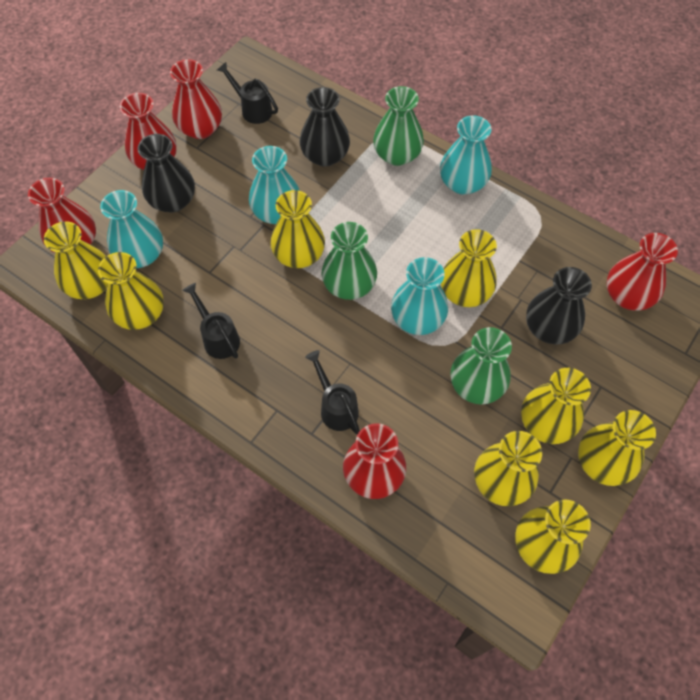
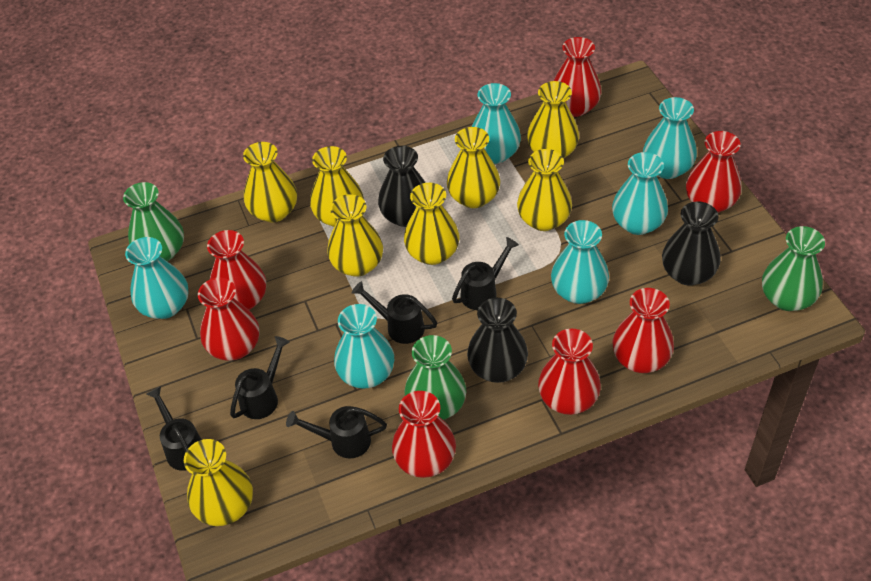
black watering can: [182,283,240,359] [217,62,278,124] [305,350,360,435] = 3 -> [147,386,202,471] [230,336,290,419] [286,406,387,459] [352,281,437,344] [452,237,519,310] = 5
red vase: [28,178,96,253] [120,93,177,170] [170,59,222,139] [343,423,406,499] [606,233,678,310] = 5 -> [198,277,259,361] [207,230,266,310] [392,391,456,478] [538,329,601,415] [554,37,601,117] [612,288,674,373] [686,131,742,213] = 7
turquoise vase: [100,190,163,268] [249,146,300,224] [391,257,448,335] [440,115,492,195] = 4 -> [125,237,188,319] [334,304,394,389] [472,83,521,164] [551,220,609,304] [612,152,668,235] [643,97,697,179] = 6

